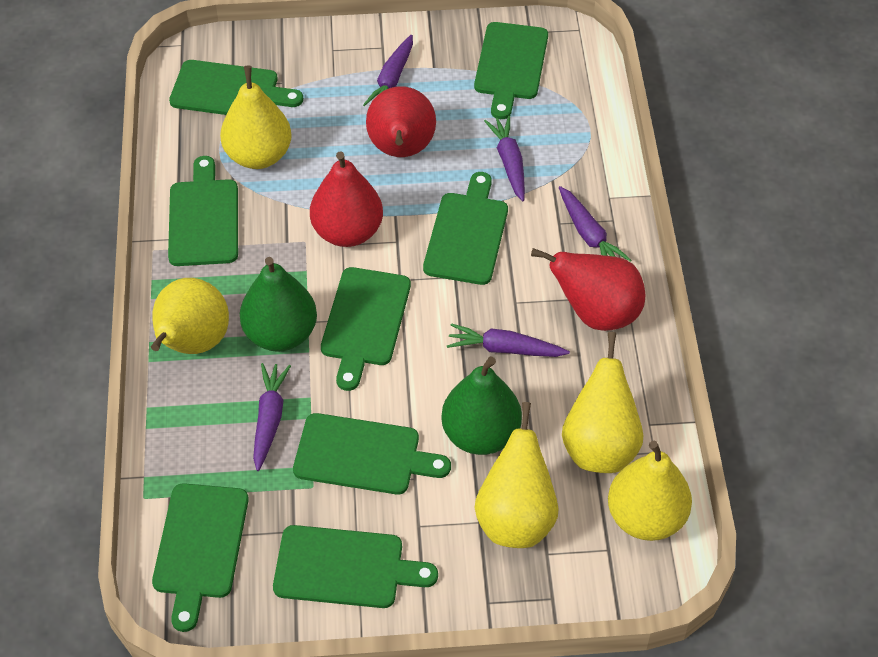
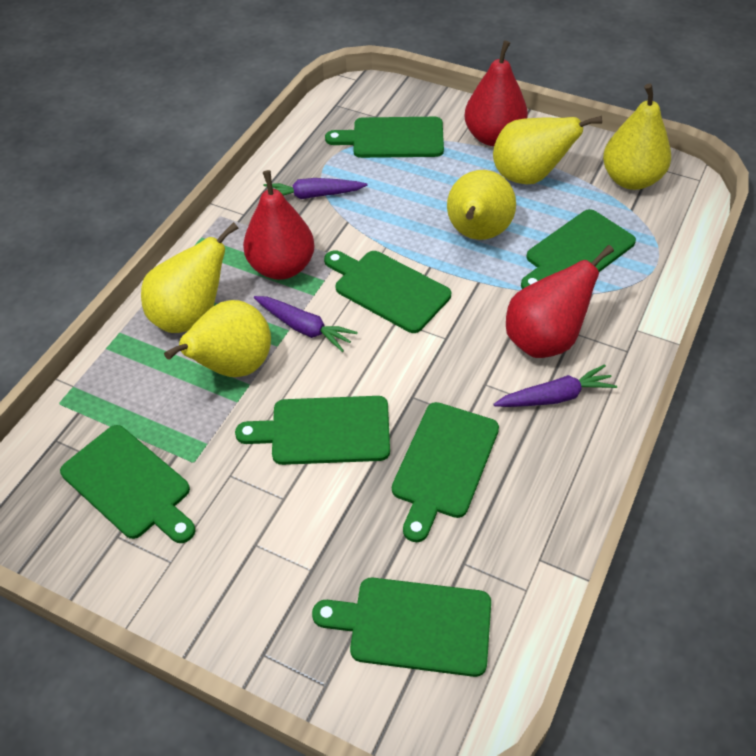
green cutting board: [152,483,249,632] [168,156,238,266] [169,60,303,115] [273,525,438,608] [293,413,451,495] [321,267,411,391] [423,172,508,285] [474,22,548,119] = 8 -> [60,425,196,543] [235,396,390,465] [312,578,491,677] [324,250,451,333] [325,117,444,158] [392,402,499,542] [521,209,636,289] = 7
green pear: [240,257,317,352] [441,356,522,455] = 2 -> none = 0
purple carrot: [253,363,291,471] [363,35,413,106] [447,323,570,357] [484,116,525,201] [559,186,631,262] = 5 -> [254,296,358,352] [263,178,368,199] [493,364,617,407] = 3

